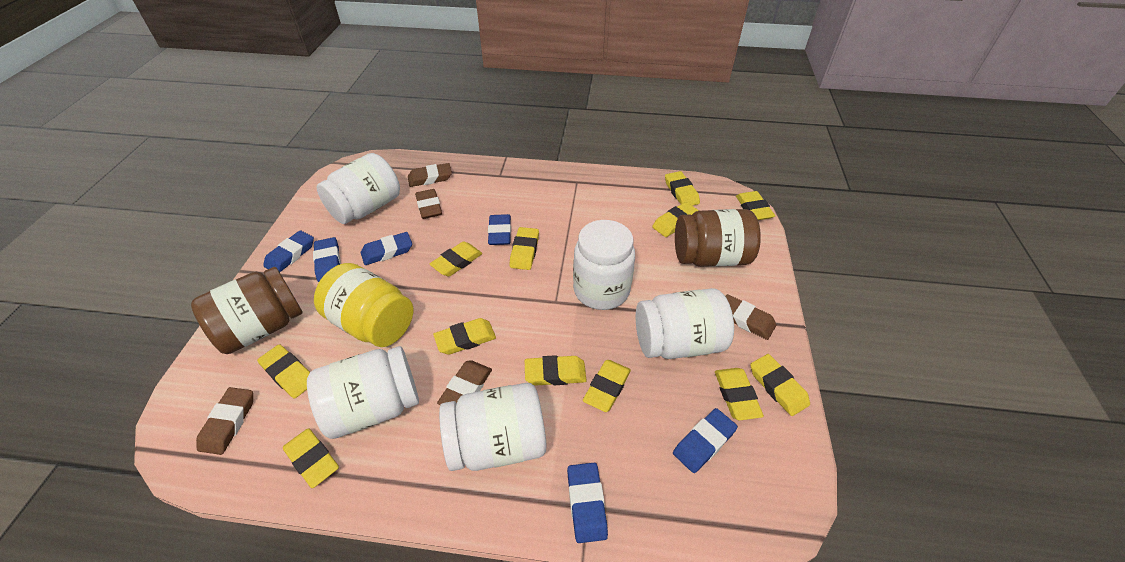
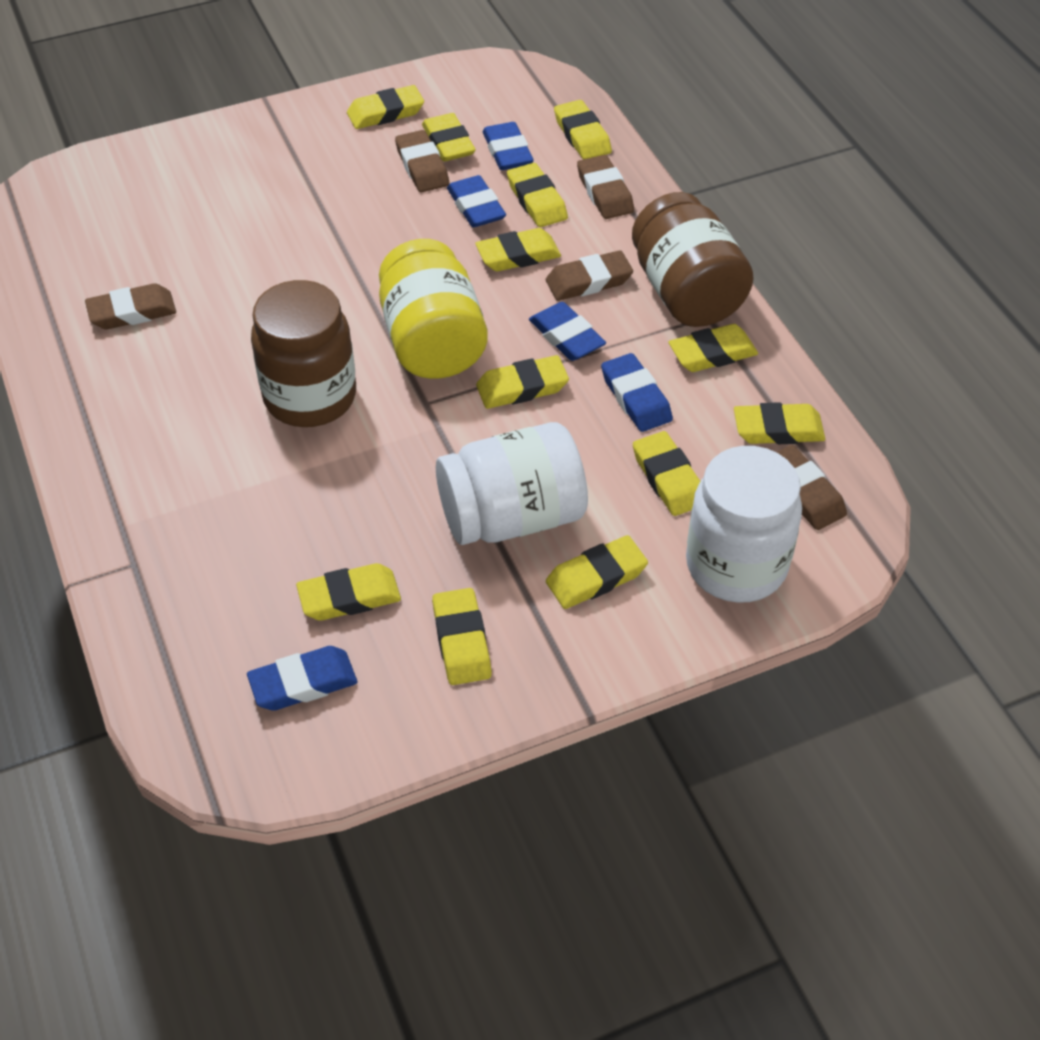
blue eraser: [263,230,314,272] [313,237,341,282] [361,232,412,265] [488,214,511,245] [567,463,608,543] [673,408,738,473] = 6 -> [247,646,357,711] [447,175,506,227] [483,122,534,170] [529,302,606,361] [601,353,673,432] = 5
white jar: [307,346,419,439] [317,153,400,224] [439,383,547,471] [573,220,635,310] [635,288,734,359] = 5 -> [436,422,588,545] [686,446,802,603] = 2

